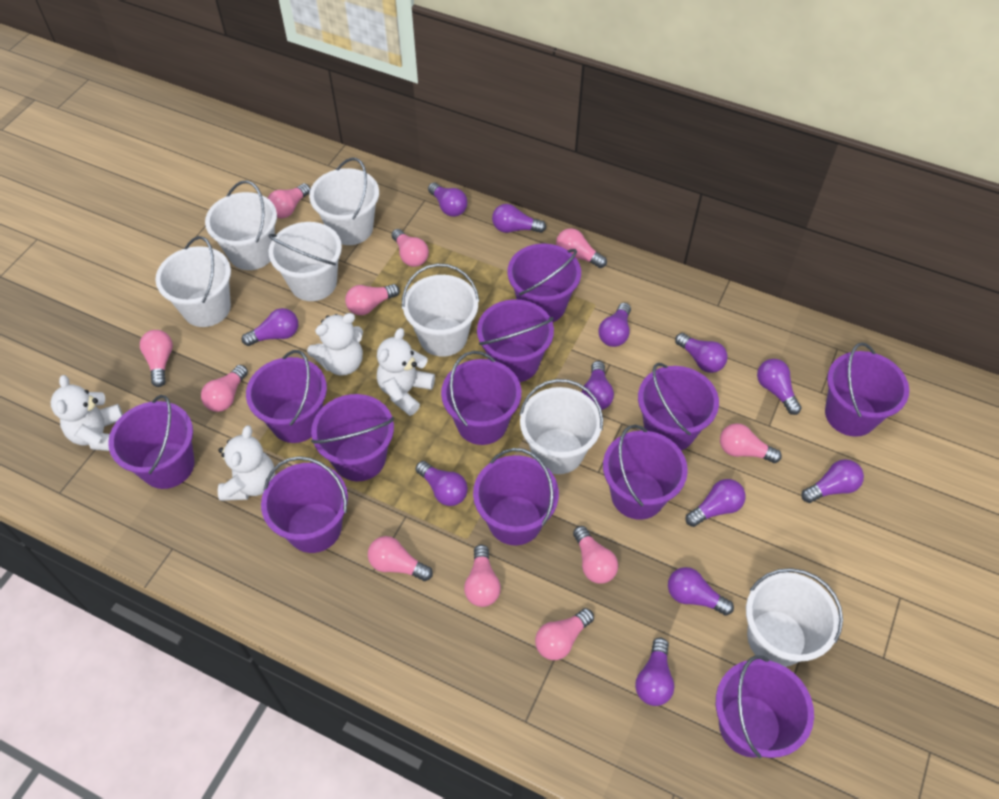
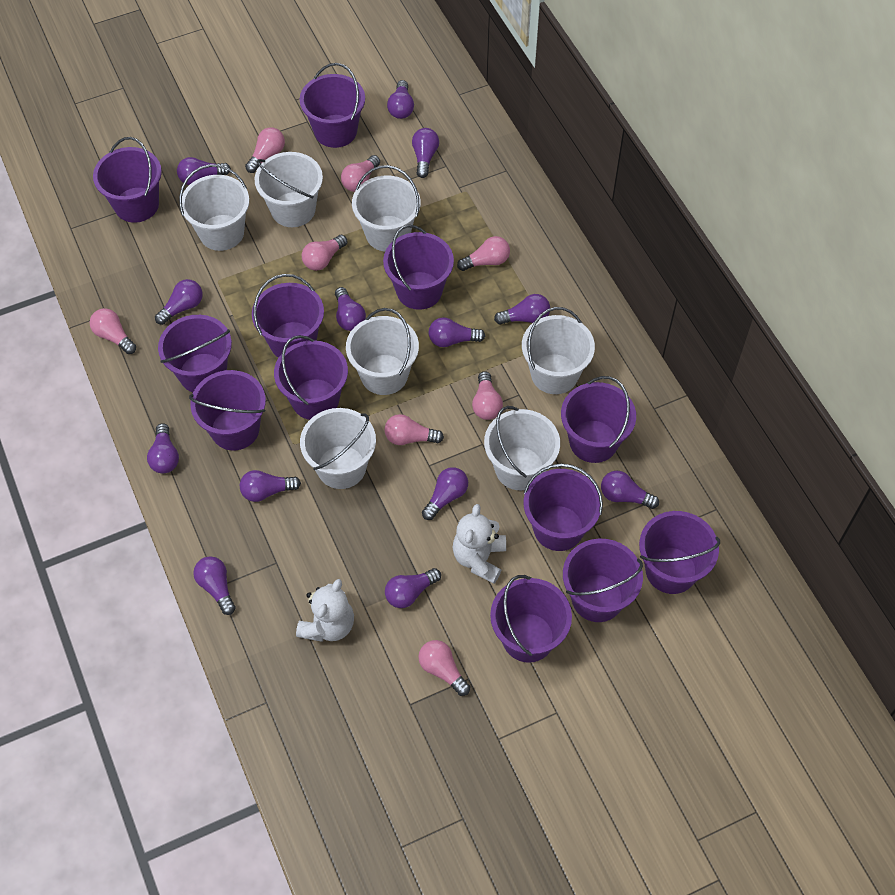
pink light bulb: [140,330,173,387] [201,365,248,412] [268,183,310,218] [345,284,400,315] [368,536,433,581] [392,229,429,267] [464,545,501,607] [535,608,594,660] [556,228,607,268] [573,526,618,584] [720,423,782,463] = 11 -> [90,308,136,354] [245,127,285,173] [302,235,347,271] [341,155,380,192] [384,414,444,445] [418,640,470,696] [457,236,510,271] [472,371,503,420] = 8
purple light bulb: [242,308,298,346] [416,461,468,506] [428,182,467,217] [492,204,546,233] [582,361,614,410] [599,303,631,347] [635,638,675,706] [668,567,734,616] [675,333,727,373] [685,479,746,527] [757,359,801,415] [801,459,864,503] = 12 -> [147,423,179,473] [155,279,203,325] [177,157,231,185] [193,556,236,615] [240,470,301,502] [335,287,366,331] [385,568,441,608] [387,80,414,119] [412,128,439,178] [422,467,468,520] [429,317,485,347] [494,294,550,325] [601,470,659,509] = 13
white teddy bear: [51,375,123,451] [218,425,275,501] [307,313,363,376] [377,328,435,416] = 4 -> [296,579,354,642] [453,504,506,584] = 2

